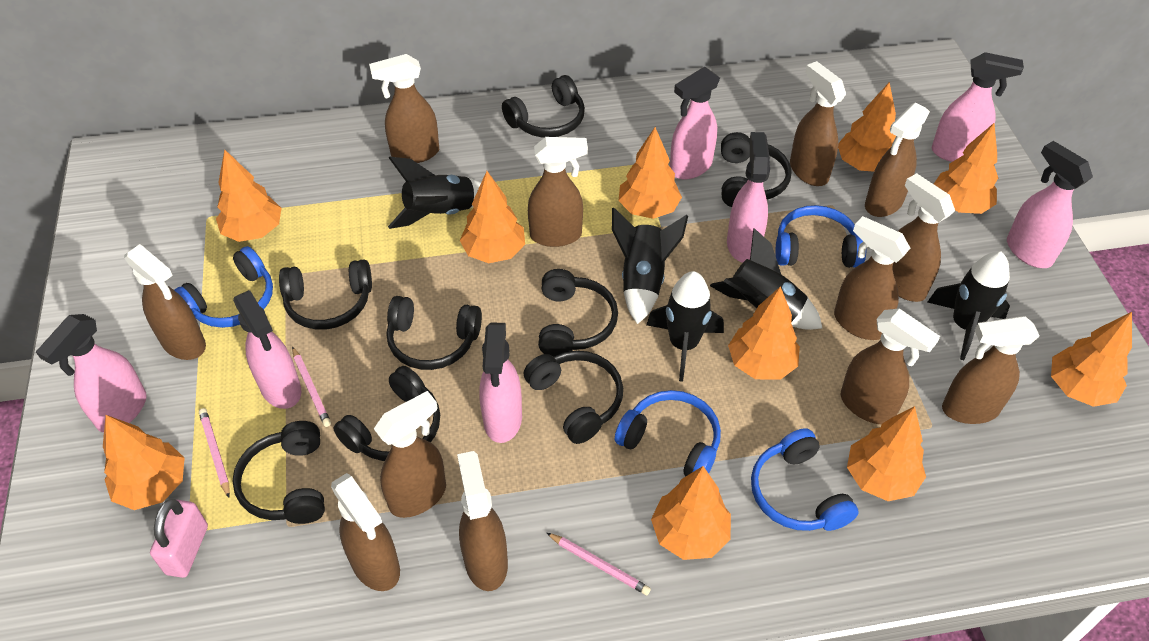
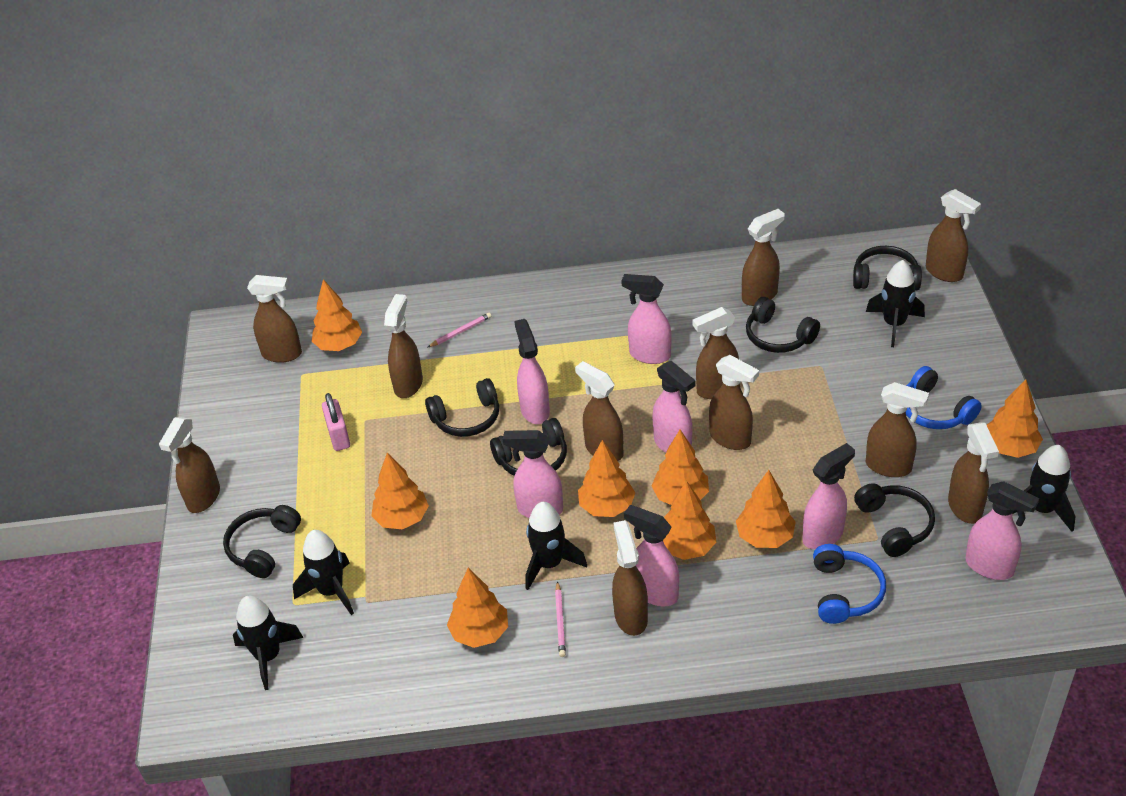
black headphones: [233,421,325,524] [279,260,372,330] [333,366,440,461] [387,296,482,370] [502,75,585,137] [524,351,623,444] [538,269,618,357] [721,132,792,207] = 8 -> [223,505,301,578] [425,378,499,437] [490,418,567,476] [746,297,820,353] [853,246,922,290] [854,483,935,557] = 6
blue headphones: [174,246,273,328] [615,390,721,476] [751,428,859,531] [775,205,867,268] = 4 -> [813,544,886,624] [906,366,982,429] = 2
brown spray bottle: [124,244,206,360] [331,473,400,591] [369,54,439,163] [374,391,446,518] [457,451,508,591] [528,137,588,247] [790,61,846,186] [834,216,910,340] [841,308,940,424] [865,102,930,217] [893,173,955,302] [942,316,1039,424] = 12 -> [159,417,220,513] [247,275,302,363] [384,294,423,398] [575,361,623,461] [612,520,648,636] [693,307,739,399] [709,355,759,450] [742,209,785,306] [866,382,929,477] [926,189,981,282] [948,423,999,524] = 11
orange tree: [103,415,185,510] [216,149,281,242] [460,171,525,263] [619,127,682,219] [651,466,731,560] [728,286,800,380] [838,82,896,172] [847,406,926,501] [934,123,998,214] [1051,312,1132,407] = 10 -> [312,279,362,351] [371,453,429,529] [447,568,508,648] [578,440,635,517] [652,429,709,505] [663,480,716,560] [736,470,796,548] [987,379,1043,458] = 8
pink pencil: [199,408,230,498] [292,346,331,427] [547,533,651,595] = 3 -> [428,313,491,347] [555,581,566,657] = 2

